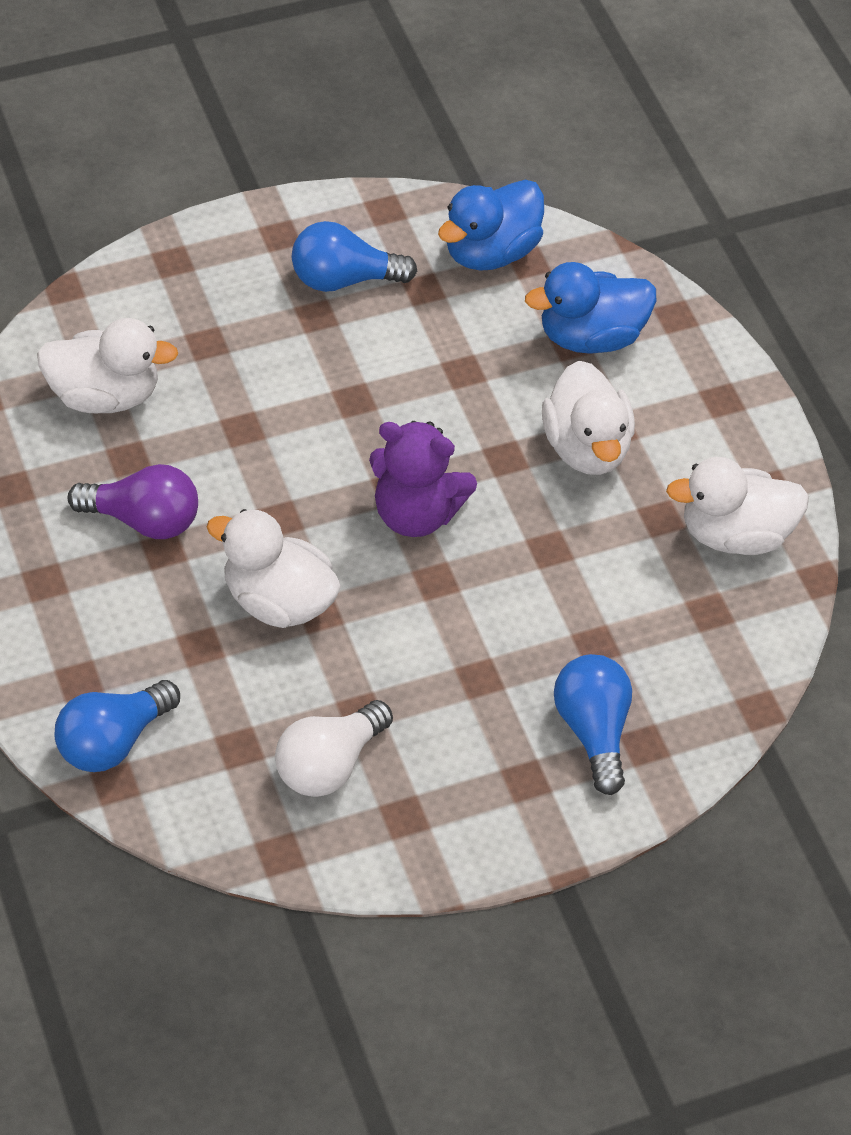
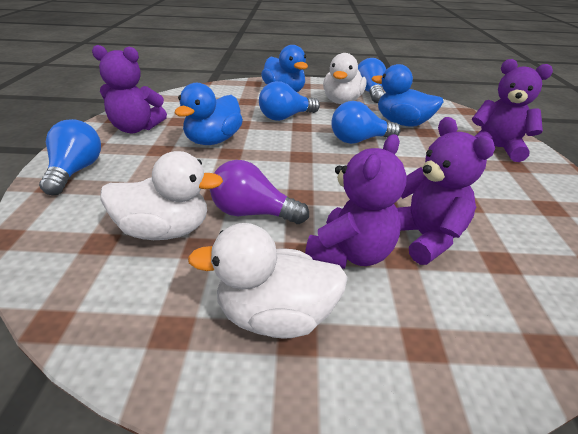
blue duck: [438,180,544,271] [525,262,656,354] = 2 -> [175,83,243,145] [261,45,308,92] [372,64,444,127] = 3
blue light bulb: [55,680,180,772] [292,221,417,292] [554,654,632,795] = 3 -> [39,119,101,195] [259,81,320,121] [331,101,401,144] [358,58,386,103] = 4
purple teddy bear: [369,421,477,537] = 1 -> [92,45,167,133] [305,134,407,269] [397,117,495,265] [472,59,553,162] = 4
white duck: [37,318,178,413] [207,509,341,628] [542,361,635,475] [666,457,809,555] = 4 -> [100,151,223,240] [188,223,348,338] [323,53,367,104] = 3
white light bulb: [275,700,393,797] = 1 -> none = 0

